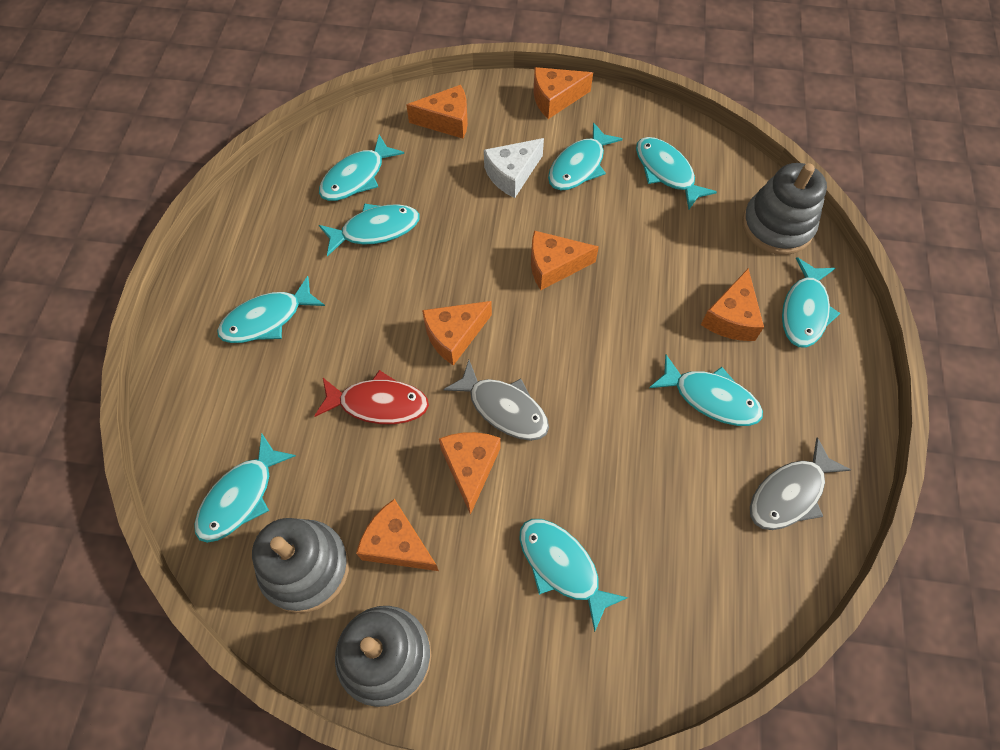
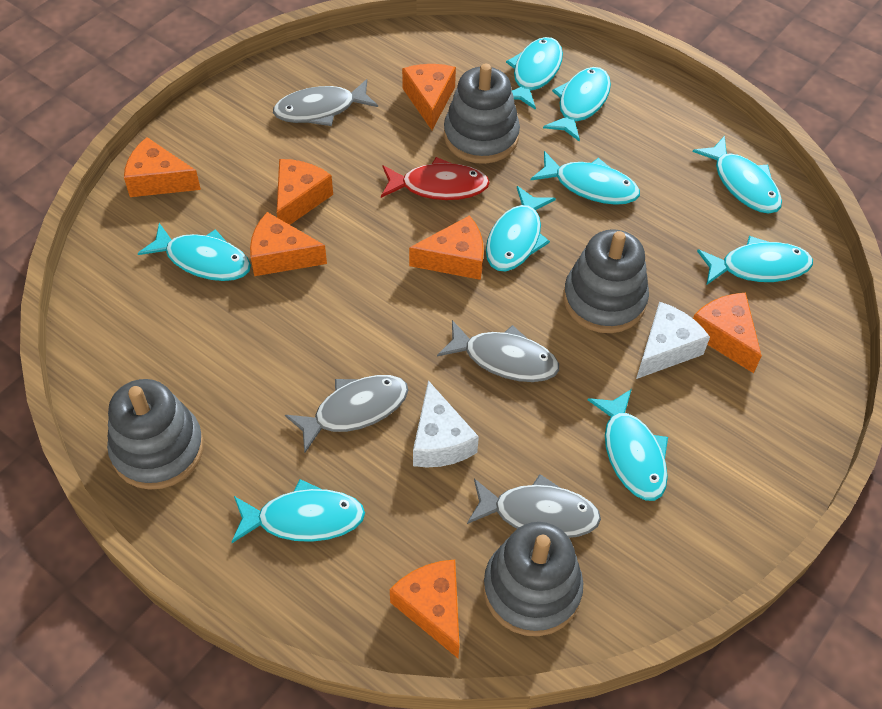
grey fish: [443,360,549,441] [750,437,851,530] = 2 -> [273,79,378,126] [285,375,408,452] [437,320,559,382] [467,474,601,538] = 4
grey stacking toy: [252,518,349,613] [335,606,432,707] [742,163,827,255] = 3 -> [107,379,204,490] [444,63,520,164] [483,522,583,636] [563,229,649,333] = 4
white cheese: [484,138,544,198] = 1 -> [413,380,479,467] [636,302,710,379] = 2

